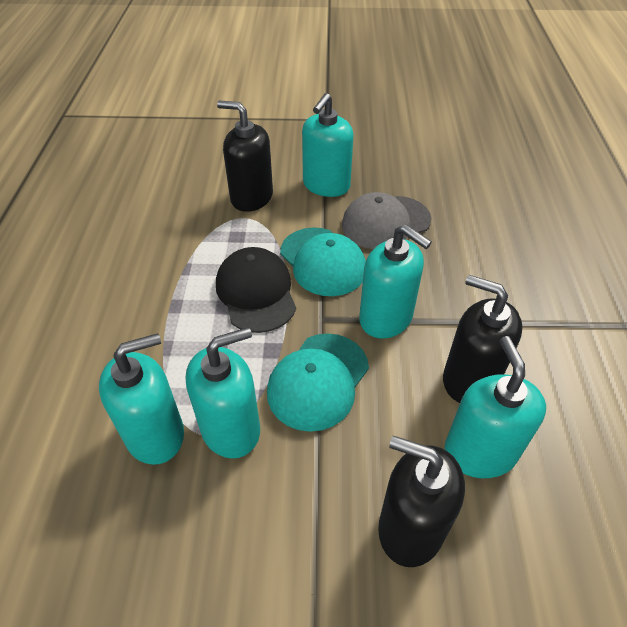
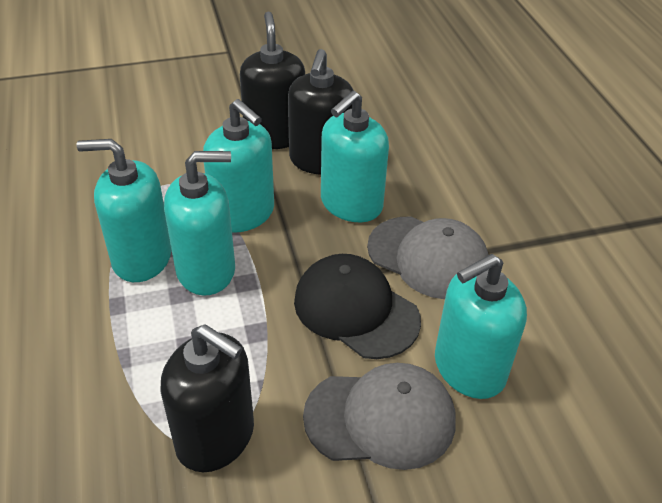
grey cap: [342,192,431,249] = 1 -> [303,363,455,470] [367,217,489,299] = 2
turquoise cap: [267,333,369,432] [280,228,366,296] = 2 -> none = 0

